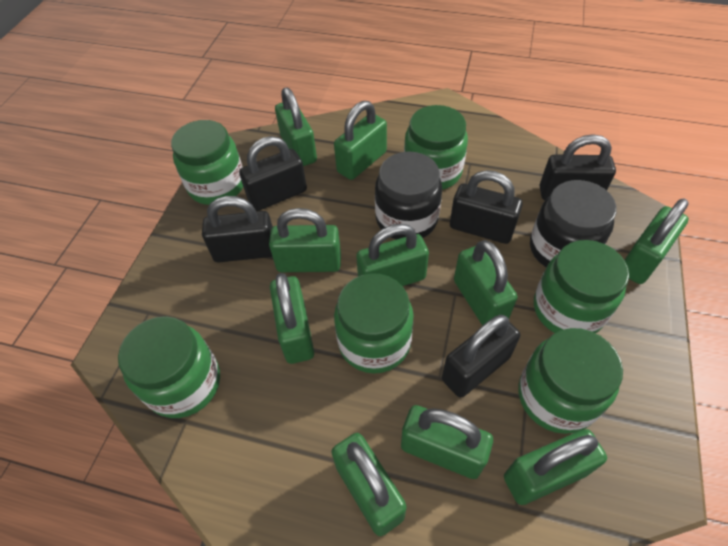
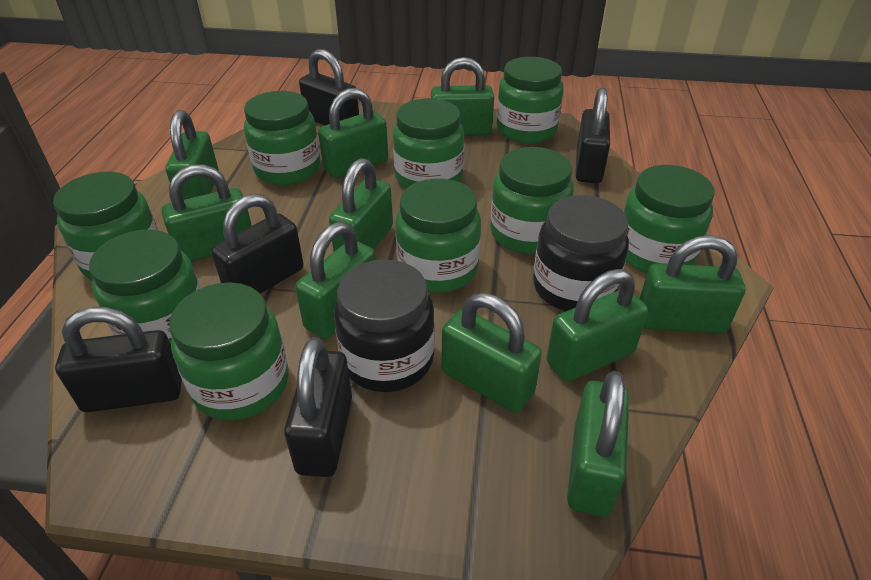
green jar: [118,316,220,418] [171,120,243,205] [334,273,414,374] [404,105,468,190] [518,328,623,434] [534,240,629,333] = 6 -> [53,172,158,281] [89,230,201,344] [169,282,289,420] [244,91,320,185] [393,98,464,189] [395,178,481,293] [490,147,574,254] [496,57,563,143] [623,165,714,273] = 9

